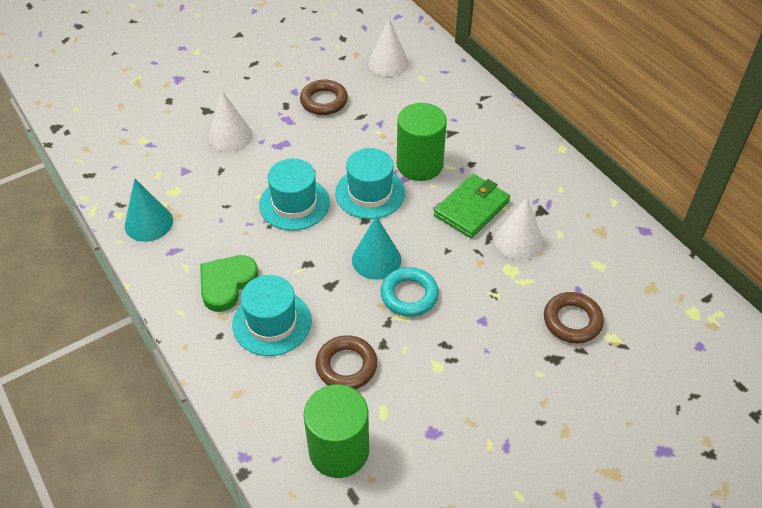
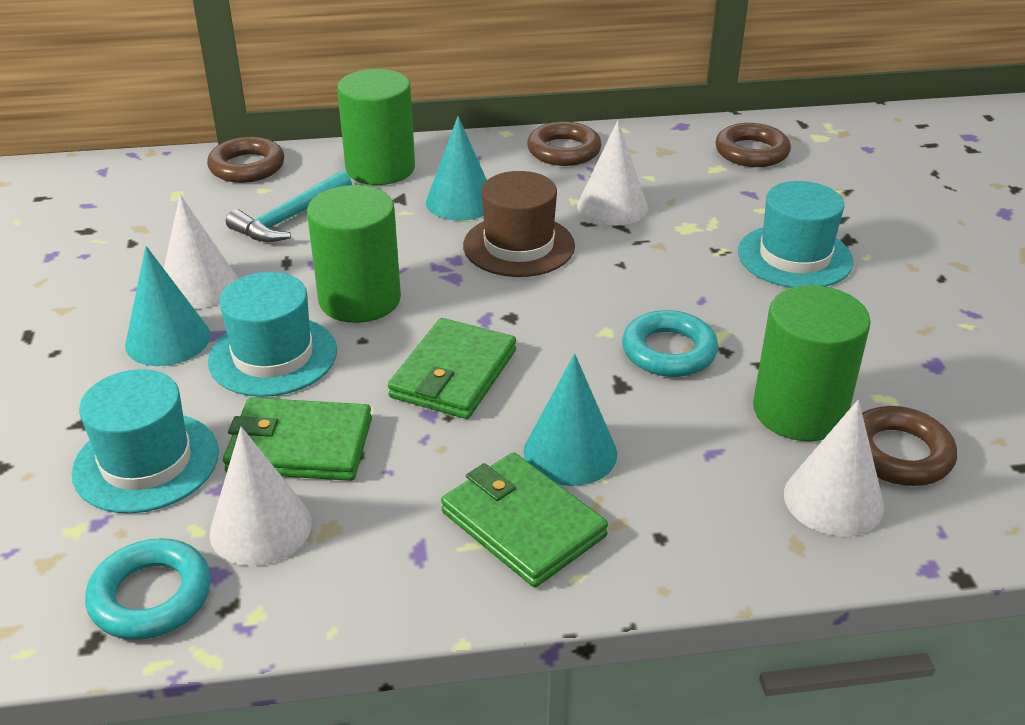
brown hat: none = 0 -> [463,171,575,277] = 1
brown ring: [300,80,348,115] [315,335,377,389] [544,292,604,343] = 3 -> [207,137,284,183] [527,121,601,166] [715,123,791,167] [862,406,957,486] = 4
green cylinder: [304,385,369,478] [397,103,447,181] = 2 -> [307,185,401,323] [337,69,415,185] [753,285,871,441] = 3
green heart: [200,255,259,312] = 1 -> none = 0
green wallet: [434,174,510,238] = 1 -> [223,398,372,481] [388,318,516,419] [441,452,608,587] = 3
turquoise cone: [125,179,173,242] [352,216,401,280] = 2 -> [125,246,211,366] [426,116,487,221] [523,354,617,486] = 3
turquoise hammer: none = 0 -> [226,170,352,242] = 1
turquoise ring: [381,267,439,317] = 1 -> [85,538,211,640] [622,310,718,377] = 2
white cone: [208,91,253,152] [368,18,409,77] [494,196,543,260] = 3 -> [164,195,238,309] [209,427,312,566] [577,120,648,225] [784,400,884,537] = 4

